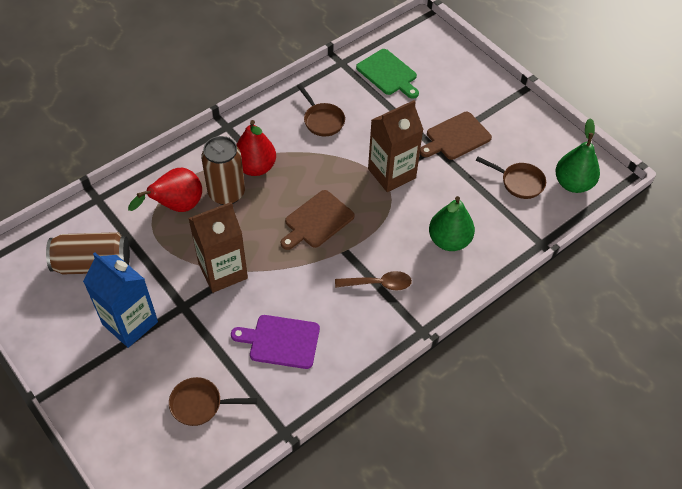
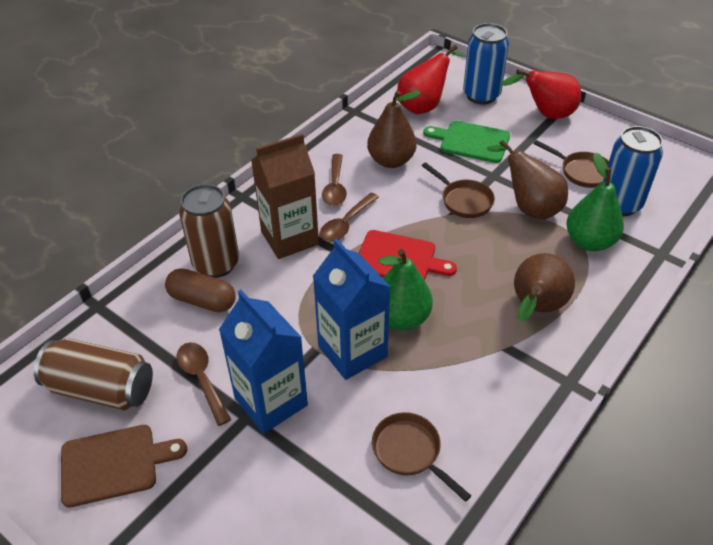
blue can: none = 0 -> [463,23,509,104] [603,126,663,216] = 2
blue carton: [83,252,158,348] = 1 -> [219,290,308,434] [313,239,390,380] = 2
brown capsule: none = 0 -> [165,268,236,312] = 1
brown carton: [188,202,248,293] [368,100,424,192] = 2 -> [251,134,319,259] = 1
brown cutting board: [281,190,355,250] [420,112,492,160] = 2 -> [61,425,187,508] = 1
brown pear: none = 0 -> [367,91,421,168] [487,140,568,219] [514,253,575,321] = 3
brown spoon: [335,271,412,290] = 1 -> [177,342,231,426] [320,193,379,242] [322,154,347,206] = 3
purple cutting board: [231,315,320,369] = 1 -> none = 0
red cutting board: none = 0 -> [359,230,457,280] = 1

